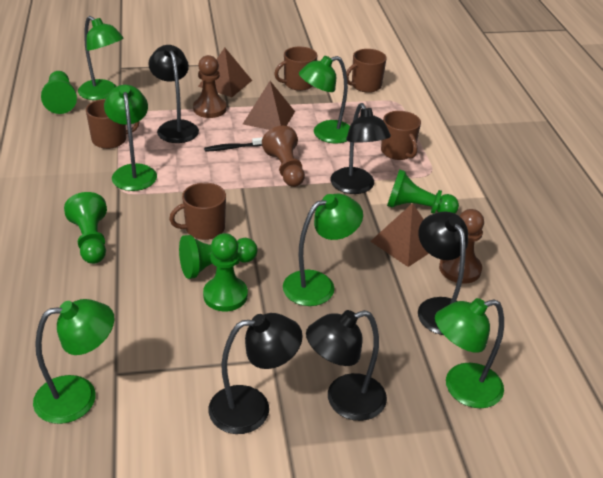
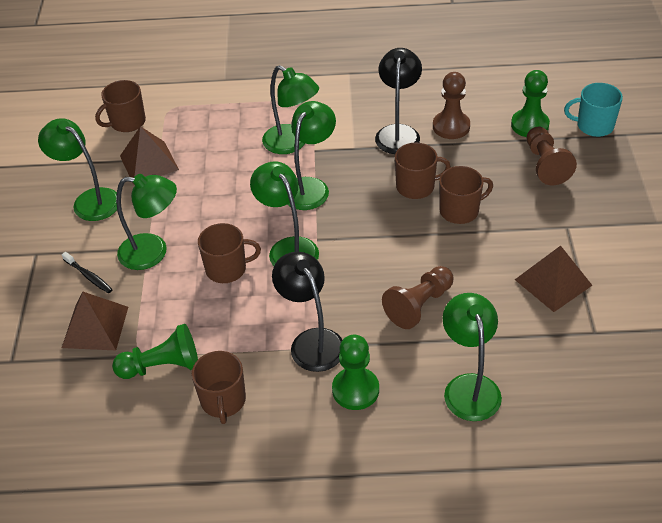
black lamp: [148,45,199,143] [208,313,303,434] [306,310,387,421] [330,103,391,194] [418,212,468,335] = 5 -> [272,252,342,372] [375,48,422,154] = 2
green pawn: [41,71,77,114] [64,192,107,264] [179,235,258,279] [203,233,248,311] [387,169,459,214] = 5 -> [112,324,198,379] [332,335,379,410] [511,70,550,137] = 3
turquoise mug: none = 0 -> [564,83,623,137] = 1

